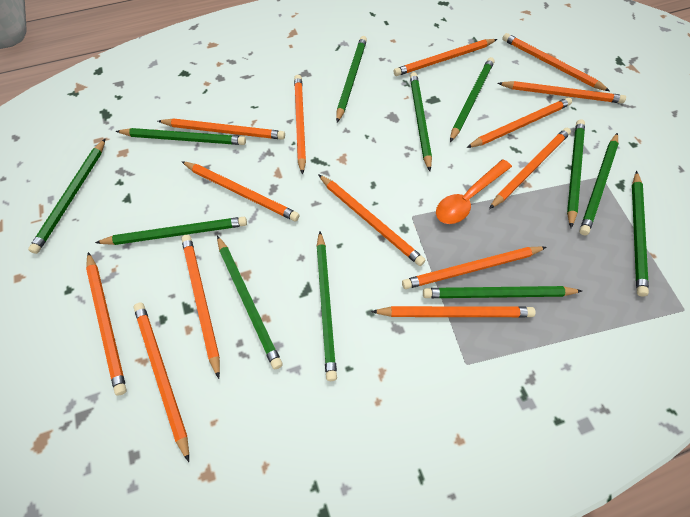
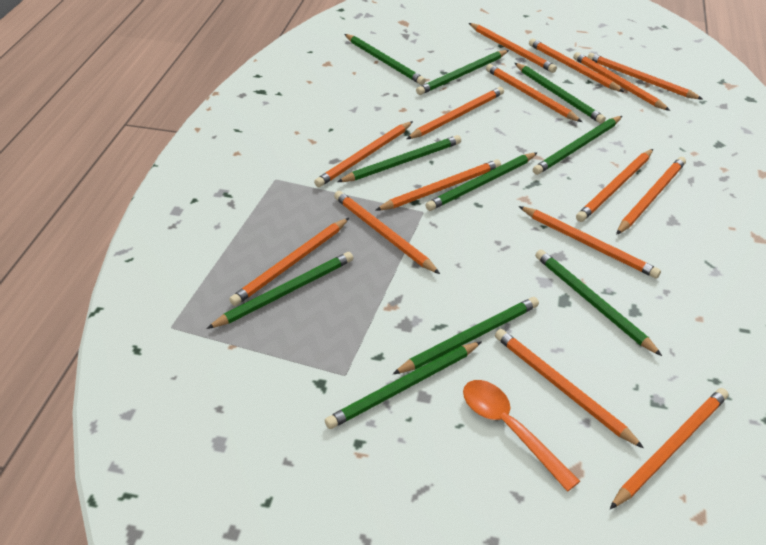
green pencil: [28,139,105,254] [95,217,247,245] [116,128,246,145] [217,235,282,370] [317,231,337,381] [336,36,367,122] [410,72,432,171] [423,286,582,298] [450,57,495,142] [567,120,585,228] [579,133,618,235] [632,171,649,296] = 12 -> [206,252,353,329] [325,341,482,429] [337,135,461,182] [345,34,426,85] [393,297,539,374] [416,50,509,95] [425,152,538,211] [515,63,606,124] [533,116,622,175] [535,250,662,356] = 10
orange pencil: [86,252,127,396] [133,303,189,462] [158,118,285,140] [181,161,300,221] [181,235,220,379] [294,75,306,175] [318,174,426,266] [371,306,536,317] [393,39,497,76] [402,246,547,289] [466,97,572,148] [489,128,571,209] [497,81,626,103] [502,33,610,91] = 14 -> [229,218,349,306] [314,121,413,187] [334,191,440,274] [375,159,501,211] [406,87,504,139] [469,23,557,73] [486,64,582,122] [495,329,644,448] [519,206,661,279] [529,39,624,92] [573,52,670,111] [576,149,653,222] [587,53,702,99] [610,388,729,509] [616,157,686,235] = 15

